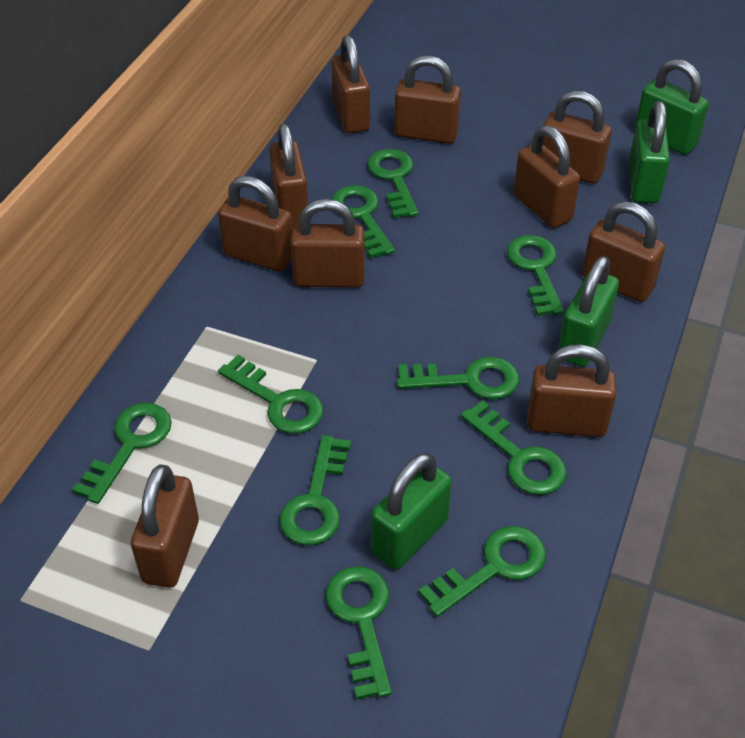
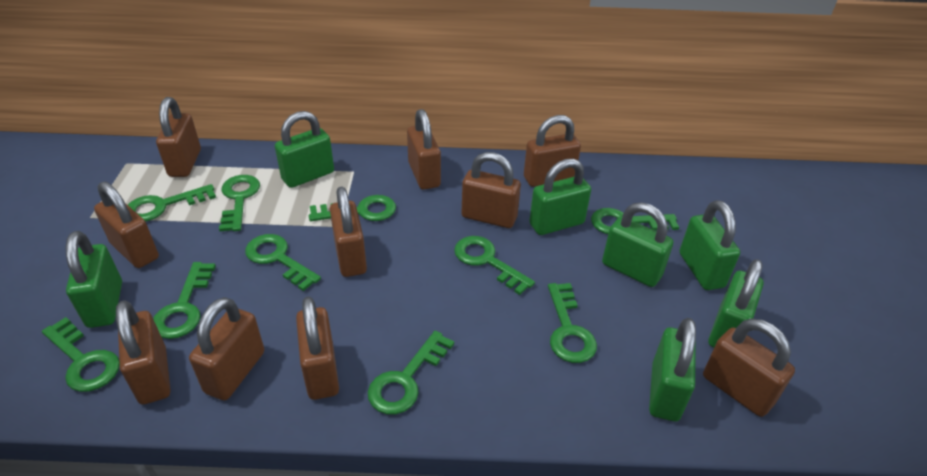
green padlock: [371,453,452,569] [558,256,619,367] [629,101,670,203] [635,59,709,155] = 4 -> [66,231,122,328] [275,111,334,188] [529,159,591,235] [602,202,673,287] [649,318,696,422] [680,200,740,290] [708,259,764,348] = 7

